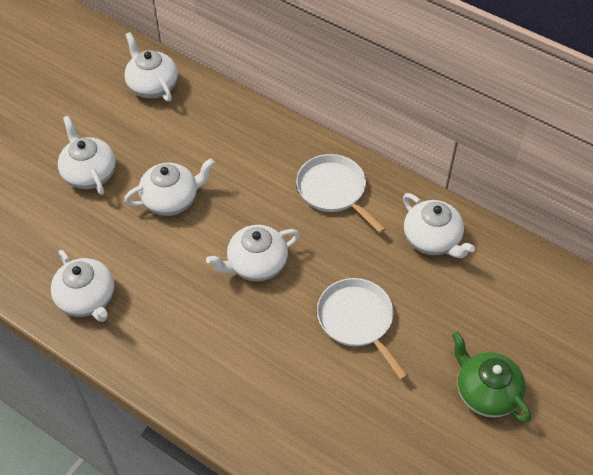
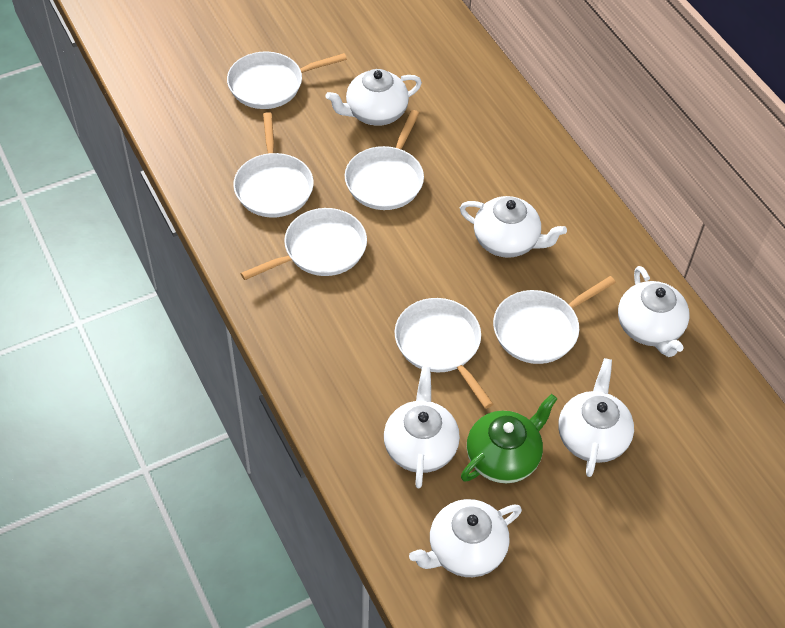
white pan: [296,154,386,233] [317,278,408,380] = 2 -> [227,52,347,109] [233,112,314,217] [241,208,367,280] [345,110,424,210] [395,298,493,409] [493,276,616,364] = 6

